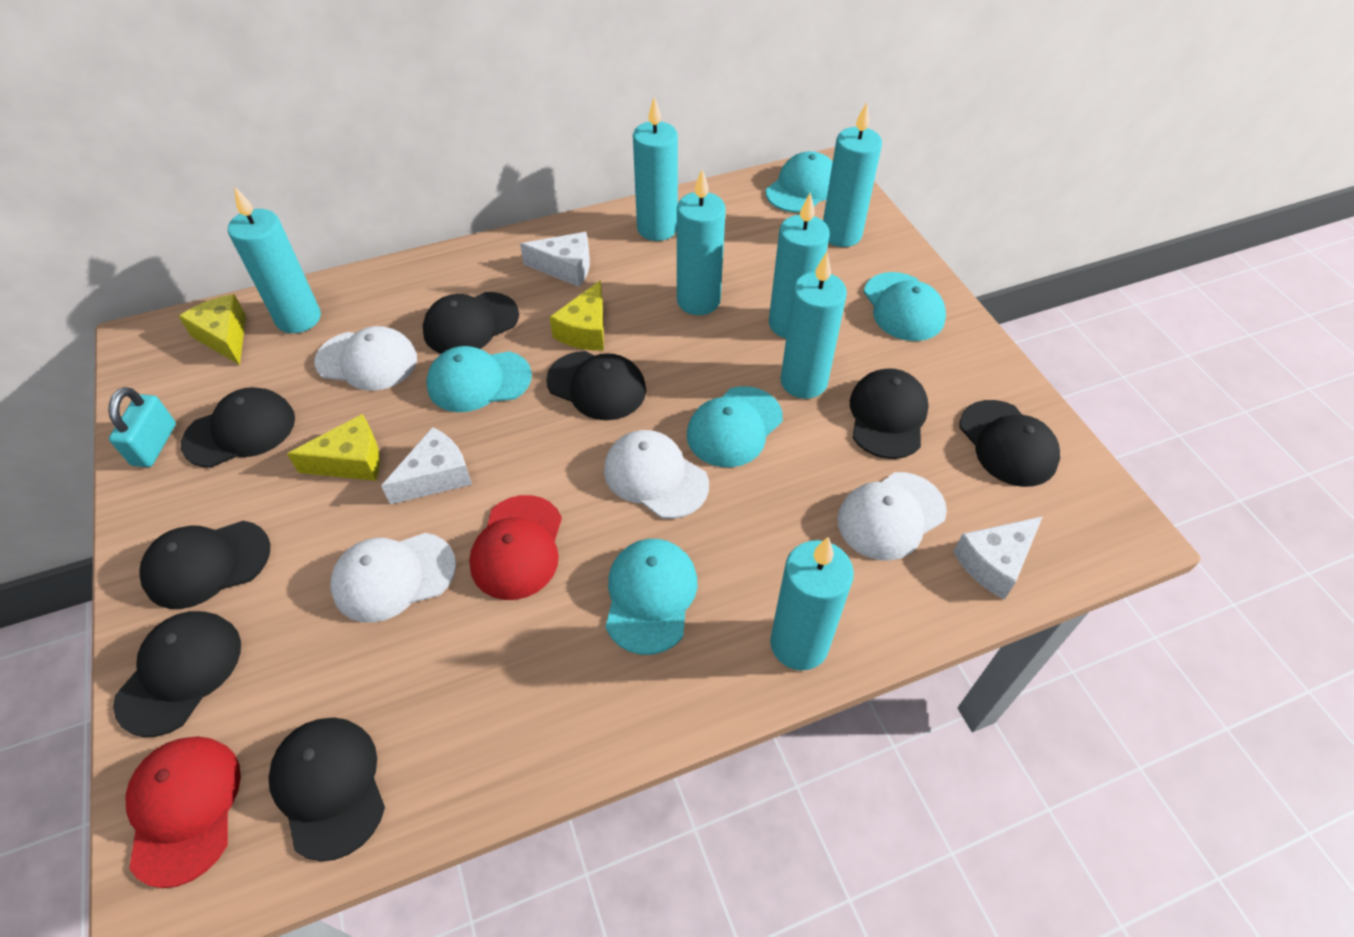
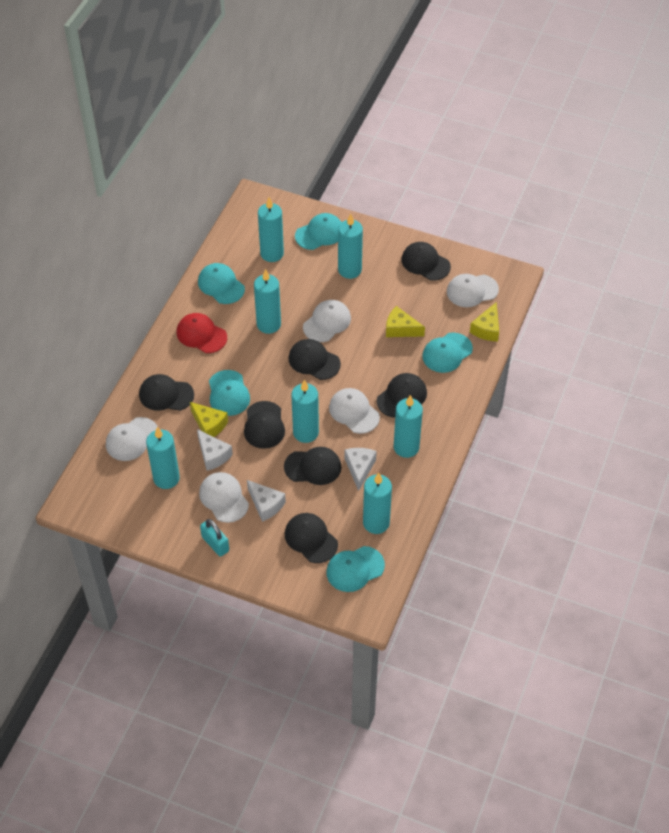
black cap: [113,611,241,737] [139,521,270,609] [181,387,295,468] [268,717,385,861] [423,292,519,354] [546,351,646,420] [850,368,929,459] [960,400,1060,487] = 8 -> [139,374,194,411] [244,401,285,449] [284,447,342,485] [285,513,338,563] [288,339,341,380] [377,373,427,418] [401,242,451,281] = 7
red cap: [126,736,241,888] [469,495,562,600] = 2 -> [177,313,227,353] = 1
white cap: [314,326,417,391] [330,533,456,623] [604,430,709,519] [837,472,947,561] = 4 -> [106,417,158,461] [199,472,249,523] [303,300,351,342] [329,388,380,434] [447,274,499,307] = 5

